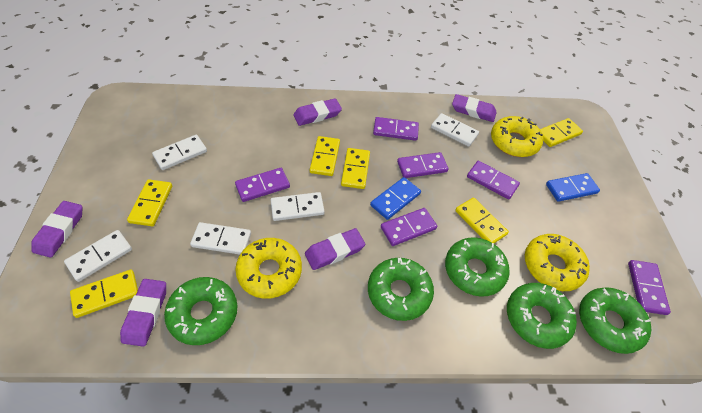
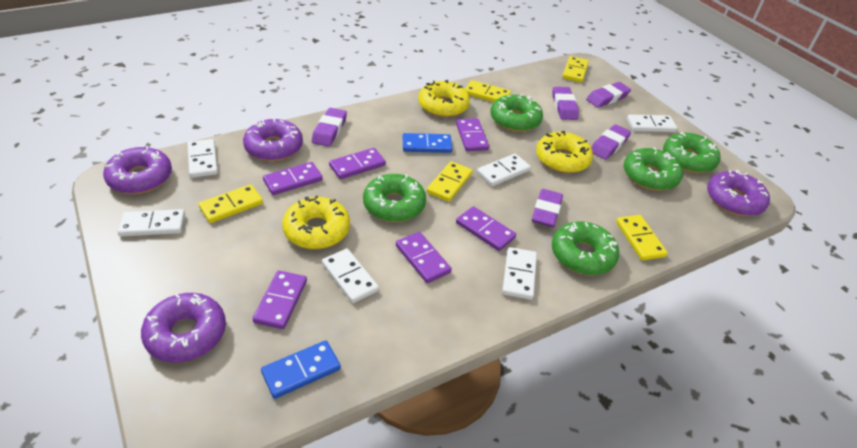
purple donut: none = 0 -> [103,146,172,194] [141,293,226,363] [243,119,303,161] [707,170,770,216] = 4
white domino: [64,230,132,282] [152,135,207,170] [190,222,251,255] [271,192,325,221] [431,113,479,147] = 5 -> [118,209,185,237] [187,139,218,178] [322,249,379,303] [477,154,531,186] [502,247,537,300] [627,115,677,132] = 6
yellow domino: [70,270,138,318] [127,179,172,226] [310,136,340,176] [341,148,370,189] [455,198,509,243] [540,118,583,147] = 6 -> [199,184,263,223] [427,161,473,202] [465,80,511,102] [562,56,589,83] [616,215,667,261] = 5

